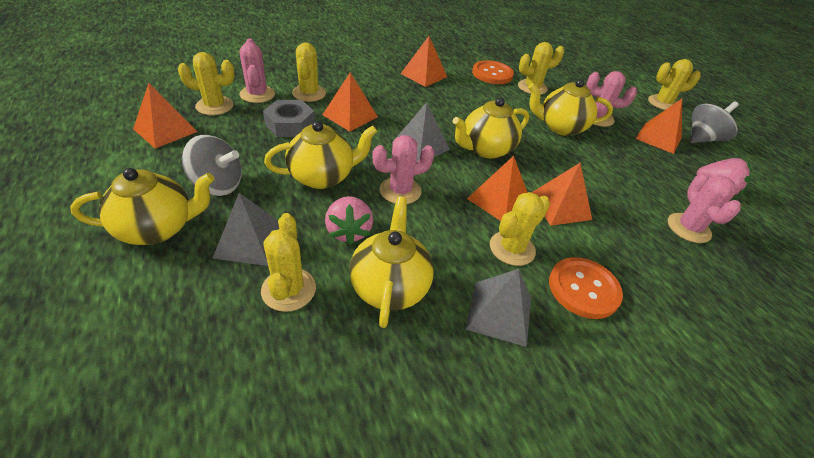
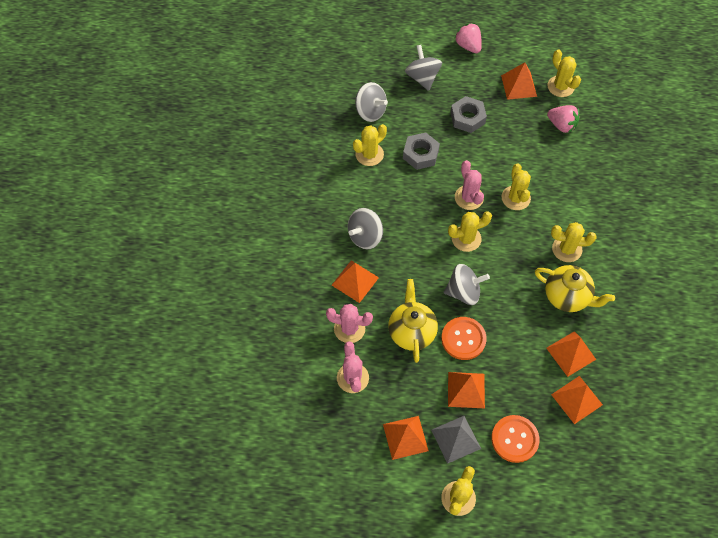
grey nut: [263,100,315,137] = 1 -> [403,132,440,170] [450,96,487,133] = 2
grey pyramid: [213,193,279,266] [392,102,450,162] [465,269,531,347] = 3 -> [431,416,481,464] = 1
grey spinning top: [182,135,242,196] [690,101,739,143] = 2 -> [348,208,383,249] [355,82,388,122] [405,45,442,91] [444,264,490,305] = 4
pink cactus: [239,39,275,103] [372,135,435,204] [586,71,637,127] [668,173,741,243] = 4 -> [326,304,373,343] [337,341,369,393] [455,160,484,210] = 3
yellow teapot: [70,168,214,245] [264,121,378,189] [349,196,434,328] [452,97,529,159] [528,79,613,136] = 5 -> [388,279,438,363] [535,265,615,312] = 2

